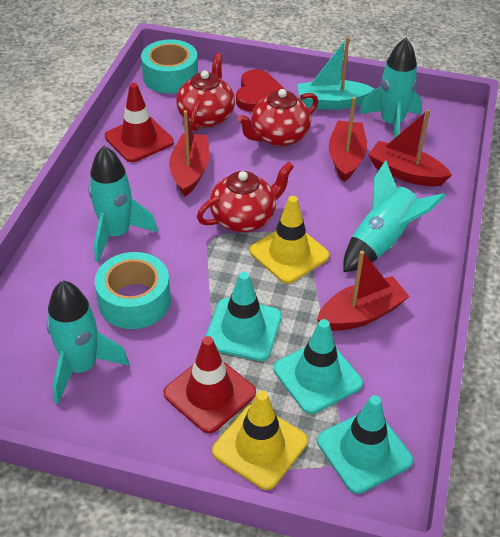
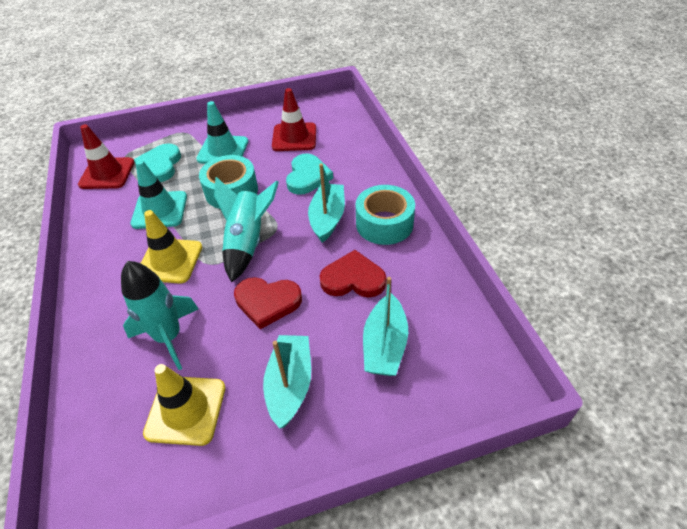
red boat: [169,110,209,196] [317,251,410,331] [329,97,367,182] [368,109,452,187] = 4 -> none = 0
red heart: [236,69,284,111] = 1 -> [234,277,302,329] [320,250,386,298] = 2
red teapot: [176,53,235,131] [197,162,294,232] [237,89,318,147] = 3 -> none = 0
turquoise boat: [297,37,375,110] = 1 -> [263,335,311,429] [308,163,345,243] [363,277,408,376] = 3
turquoise heart: none = 0 -> [134,143,181,182] [286,153,333,195] = 2
turquoise rocket: [46,280,129,404] [88,146,158,262] [343,161,446,273] [359,38,422,138] = 4 -> [121,261,199,370] [214,177,279,282] = 2
turquoise traffic cone: [205,272,282,361] [274,319,363,414] [317,395,413,494] = 3 -> [131,160,187,229] [196,101,248,164] = 2

